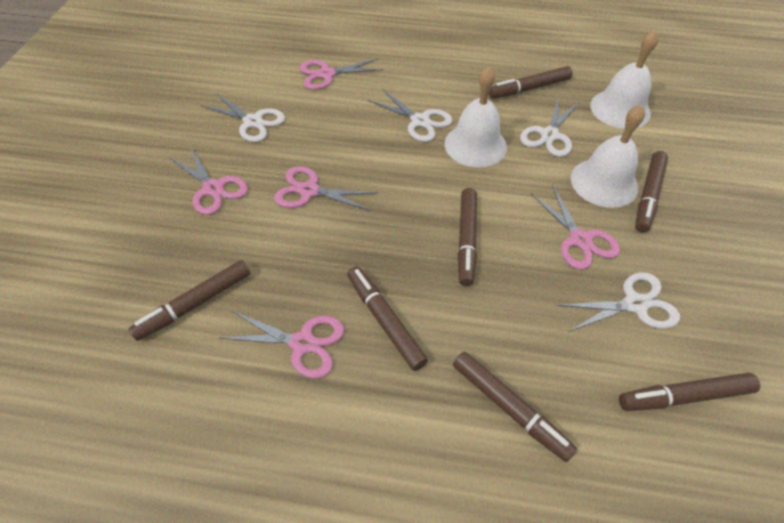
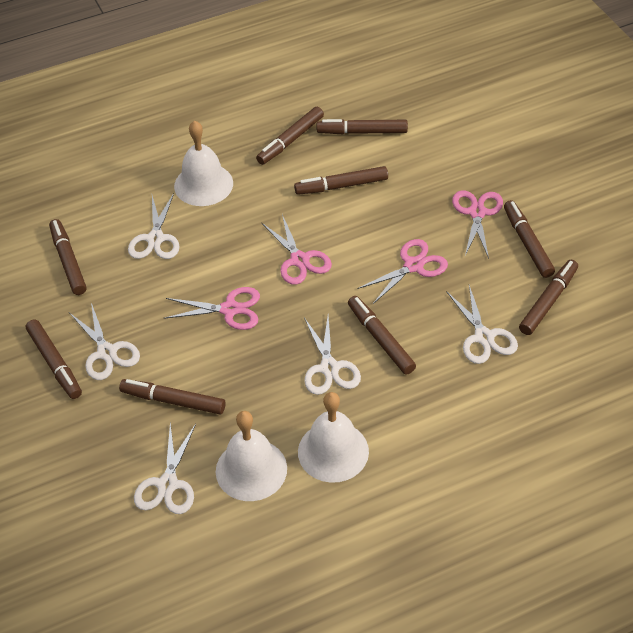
brown marker: [129,260,250,341] [347,266,428,371] [453,352,577,462] [458,188,477,286] [488,66,573,99] [619,373,761,411] [635,151,668,233] = 7 -> [26,319,82,399] [49,219,87,295] [119,379,226,414] [256,107,324,165] [294,166,388,195] [317,119,408,134] [348,296,416,374] [504,200,555,278] [519,260,578,335] = 9
pink scissors: [169,148,248,215] [220,311,344,379] [274,166,378,211] [300,58,384,90] [530,185,620,270] = 5 -> [164,287,260,330] [262,214,332,285] [357,239,448,304] [452,190,503,259] = 4
white scissors: [200,93,285,142] [368,89,453,142] [520,98,580,157] [557,272,680,332] = 4 -> [70,303,140,380] [128,193,179,259] [134,423,196,514] [304,315,361,395] [446,285,518,364] = 5

